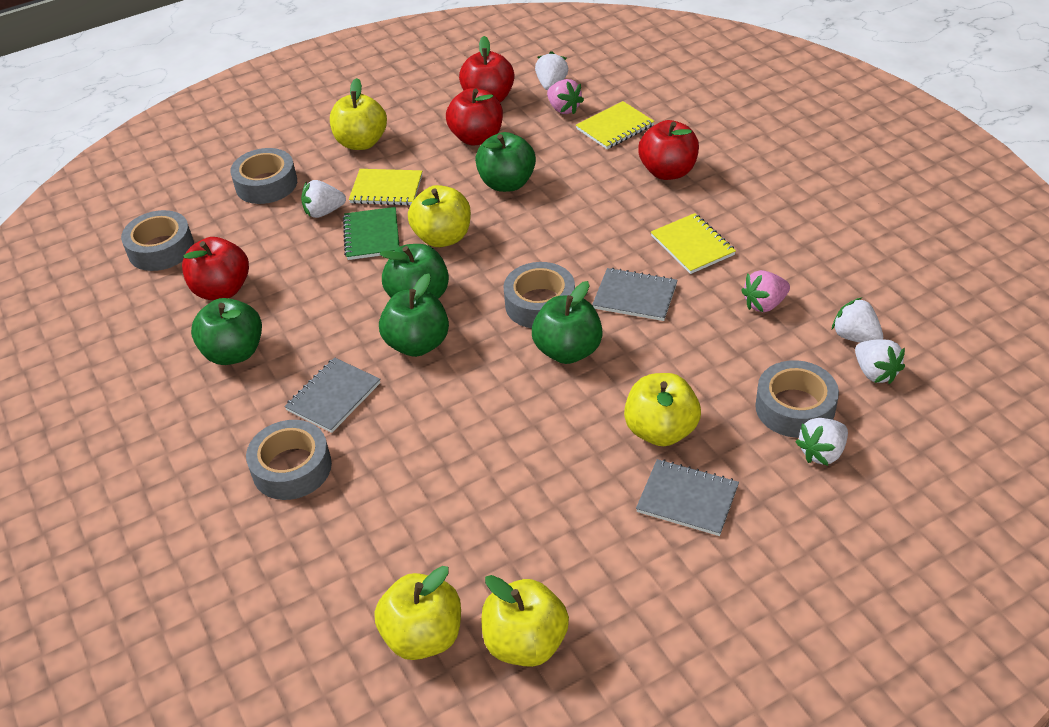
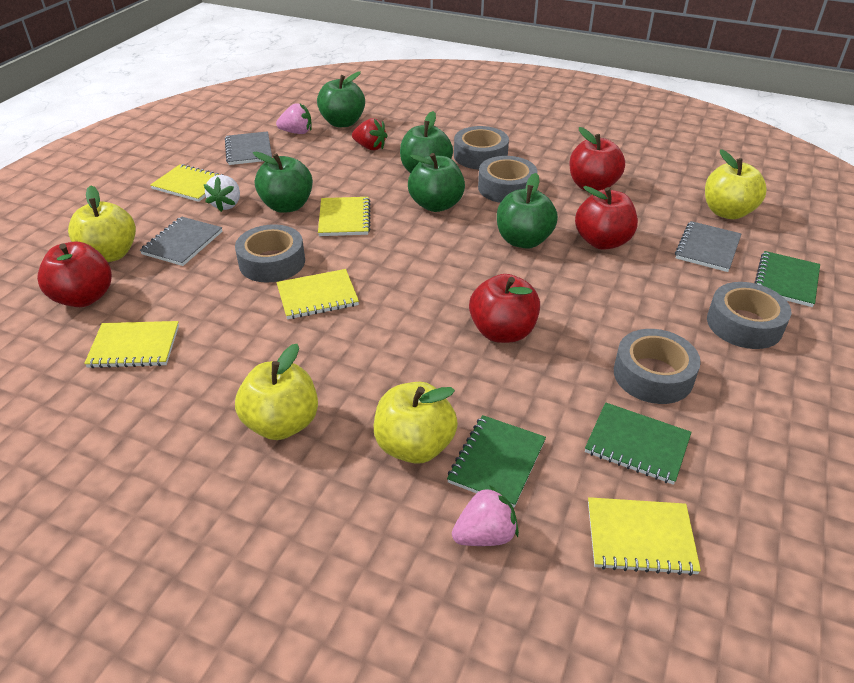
green notebook: [343,207,400,260] = 1 -> [447,415,546,507] [585,402,692,485] [755,251,820,307] = 3
red strawberry: none = 0 -> [352,118,387,150] = 1
white strawberry: [301,180,346,218] [535,51,568,91] [795,418,848,466] [832,298,883,343] [855,339,905,384] = 5 -> [204,175,240,212] = 1
yellow apple: [330,78,387,150] [375,566,461,660] [408,185,471,247] [481,575,569,667] [624,373,701,446] = 5 -> [68,186,136,262] [235,344,318,440] [374,382,458,464] [705,149,767,219] = 4
yellow notebook: [349,169,422,206] [576,101,654,149] [651,213,736,274] = 3 -> [84,321,179,368] [150,164,223,202] [277,269,359,319] [318,197,371,236] [588,497,701,576] = 5

